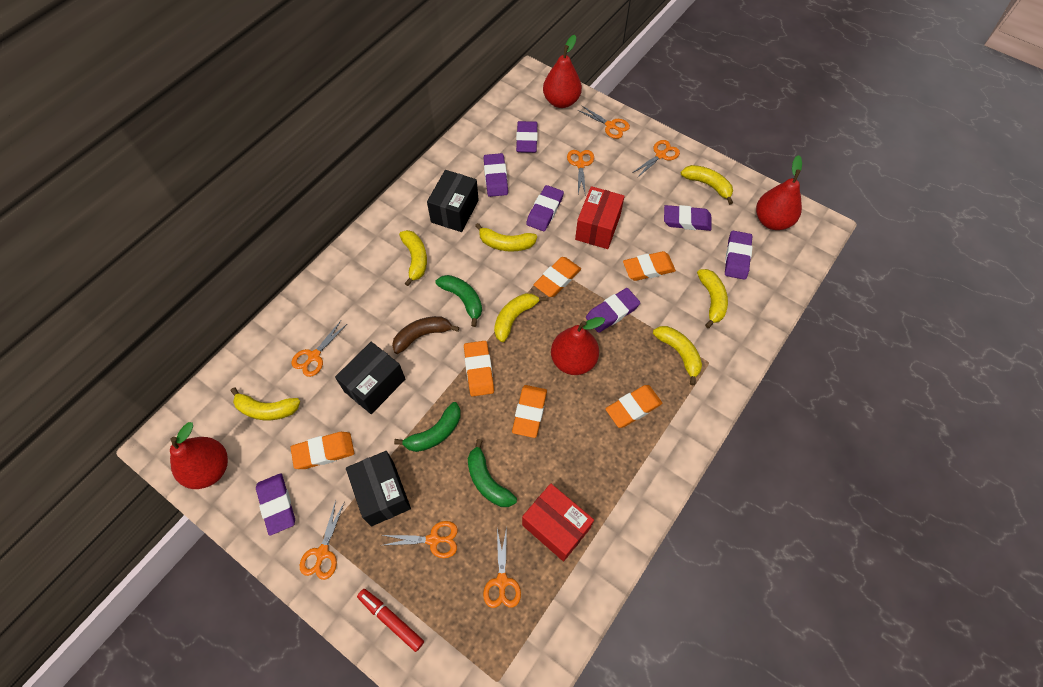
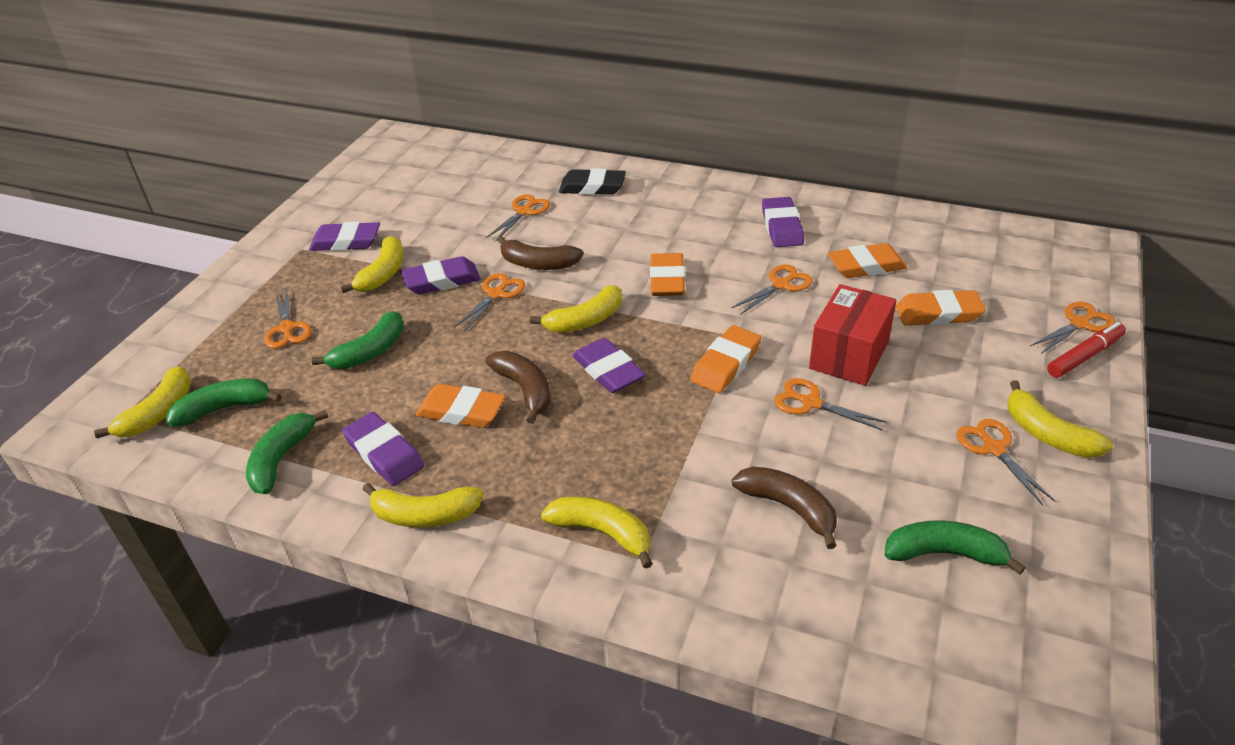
black box: [335,342,405,414] [346,451,411,526] [427,170,479,232] = 3 -> none = 0
black eraser: none = 0 -> [559,168,626,195] = 1
brown banana: [392,316,459,354] = 1 -> [486,351,551,424] [498,236,583,270] [732,467,837,549] = 3
green banana: [394,402,461,452] [436,275,482,327] [468,439,517,507] = 3 -> [166,379,282,427] [246,410,328,494] [312,311,404,369] [885,520,1026,575] = 4
orange eraser: [290,432,354,469] [464,341,494,396] [512,385,547,438] [534,257,581,297] [605,385,662,428] [623,251,676,281] = 6 -> [415,384,506,428] [650,253,685,296] [690,325,762,393] [828,243,907,278] [896,290,986,325] = 5
purple eraser: [256,473,295,536] [484,153,508,197] [516,121,538,153] [526,185,564,231] [586,288,640,333] [664,205,712,231] [725,231,752,280] = 7 -> [309,222,380,251] [342,412,424,486] [401,256,481,294] [572,338,646,393] [762,197,804,247] = 5
red box: [522,483,594,561] [575,186,625,249] = 2 -> [809,284,896,386] = 1
red pear: [170,422,228,489] [543,35,582,108] [551,317,605,375] [756,155,802,230] = 4 -> none = 0
yellow banana: [231,387,300,420] [399,230,427,286] [475,223,537,252] [494,293,547,342] [653,326,702,385] [681,165,733,205] [697,269,728,328] = 7 -> [94,366,191,438] [340,236,404,293] [363,483,483,528] [530,285,622,333] [541,496,653,569] [1008,380,1113,458] = 6

